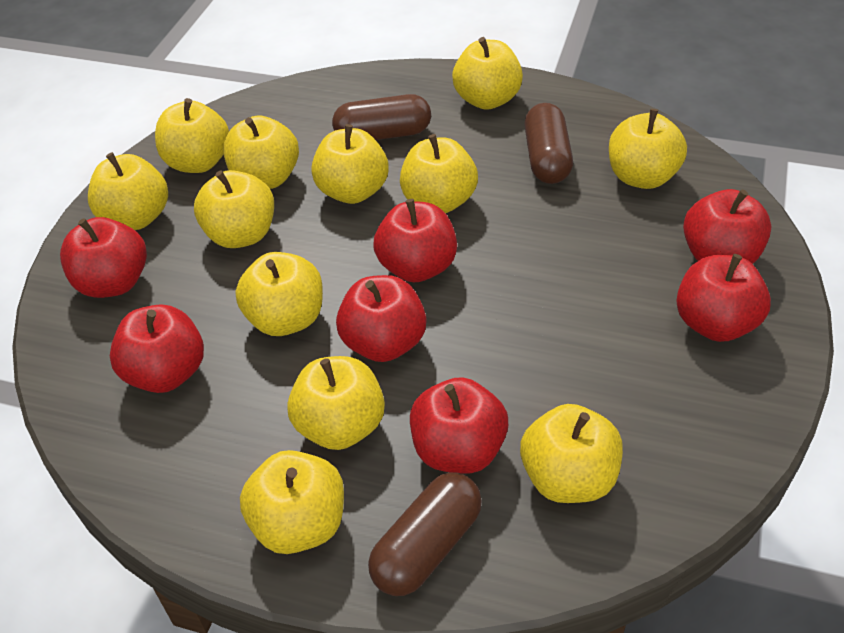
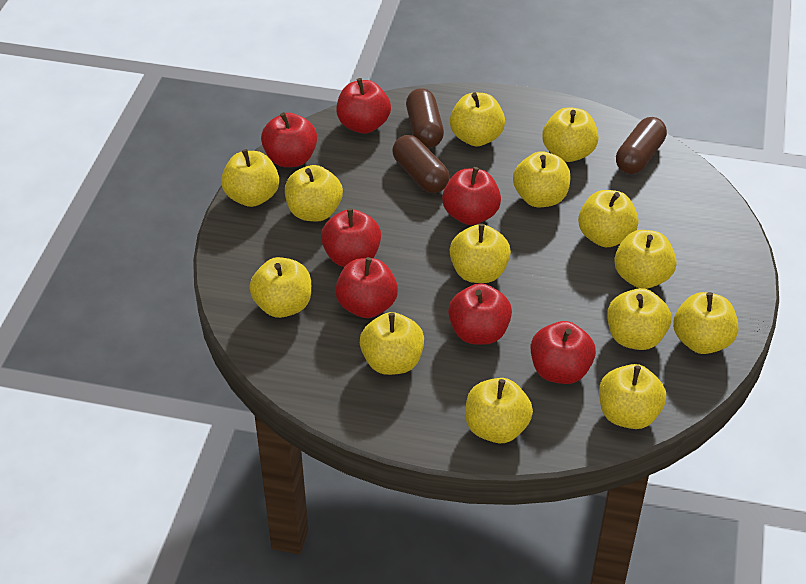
yellow apple: [88,152,168,230] [155,98,229,173] [194,170,274,248] [223,115,299,189] [236,252,323,336] [240,450,344,554] [287,356,385,450] [311,124,389,204] [400,134,478,213] [452,37,523,110] [520,404,623,503] [609,109,687,189] = 12 -> [221,149,279,207] [249,257,311,318] [285,165,343,221] [360,312,424,375] [450,93,505,146] [450,224,511,283] [466,378,533,443] [513,151,570,207] [542,107,599,162] [578,190,639,247] [599,364,666,429] [607,288,671,350] [614,230,677,289] [673,292,738,354] = 14

